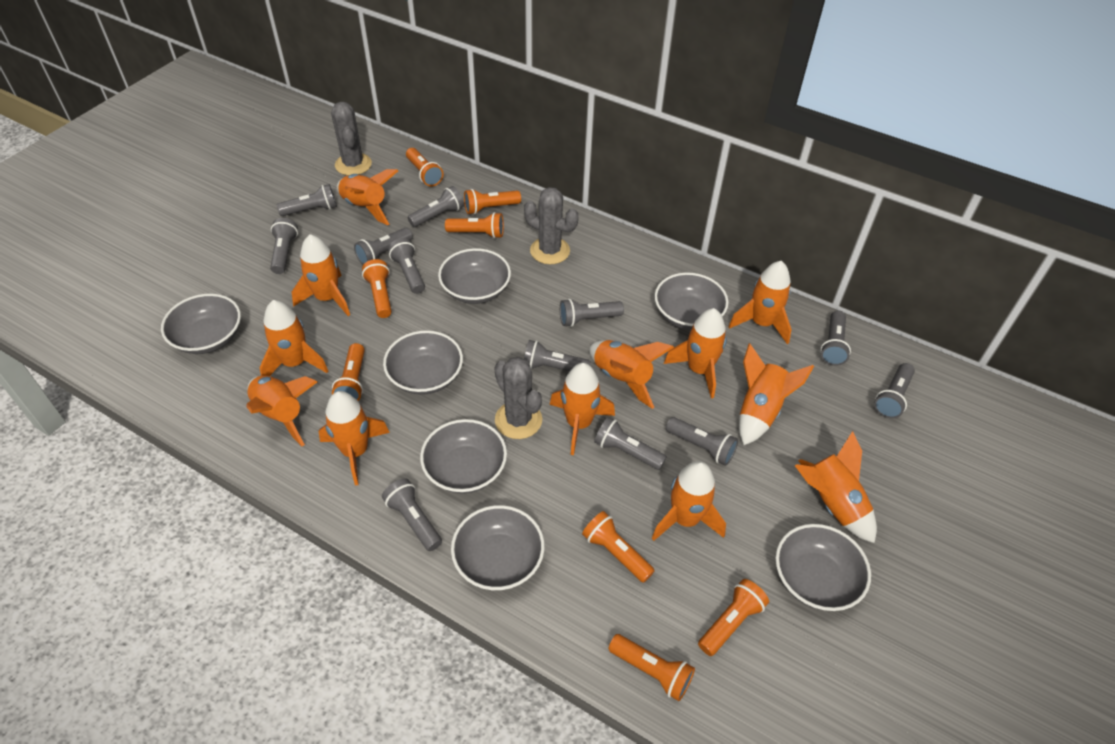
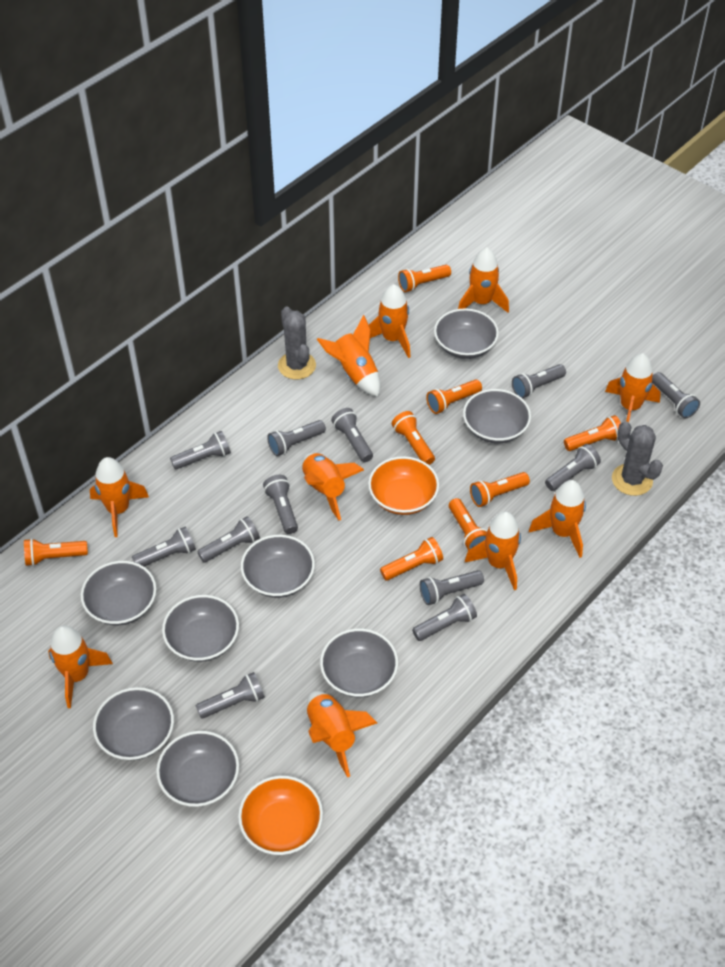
grey bowl: [161,294,241,354] [383,330,463,395] [420,419,507,494] [438,248,511,304] [451,505,545,590] [654,272,729,330] [776,524,871,611] = 7 -> [81,561,156,625] [93,687,174,760] [156,731,239,807] [162,595,239,662] [241,535,315,598] [320,628,398,697] [434,308,499,359] [463,389,531,443] = 8
grey cactus: [331,102,372,175] [494,357,542,439] [524,187,579,264] = 3 -> [278,306,316,379] [612,421,663,496] = 2
orange bowl: none = 0 -> [238,776,323,855] [368,456,439,515] = 2
orange rocket: [246,375,317,446] [260,300,328,376] [292,234,350,316] [319,391,390,486] [337,169,398,225] [550,363,615,455] [590,340,674,409] [652,461,726,541] [664,308,727,398] [728,261,792,344] [739,343,814,445] [795,431,877,543] = 12 -> [48,625,113,708] [90,457,149,537] [302,453,364,520] [307,691,377,777] [317,315,380,397] [369,284,411,358] [458,248,509,313] [465,511,521,590] [529,480,586,558] [605,353,661,422] = 10

